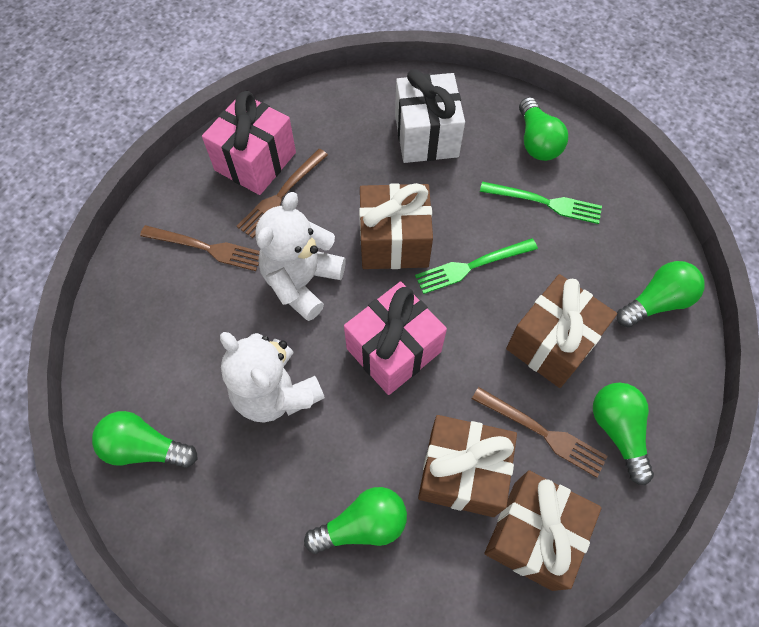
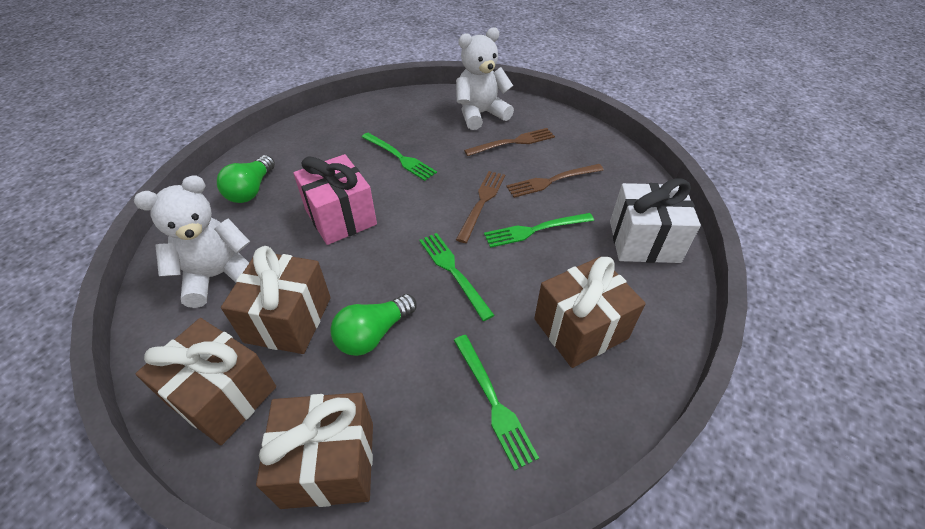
green fork: [415,238,538,294] [480,181,602,224] = 2 -> [362,133,437,181] [419,233,494,321] [454,335,539,470] [484,213,594,248] = 4
green light bulb: [92,411,198,468] [304,487,407,554] [519,97,568,161] [593,382,654,485] [617,261,705,327] = 5 -> [217,155,275,203] [330,294,416,356] = 2
pink gift: [202,91,296,195] [344,282,447,395] = 2 -> [293,154,377,245] = 1

